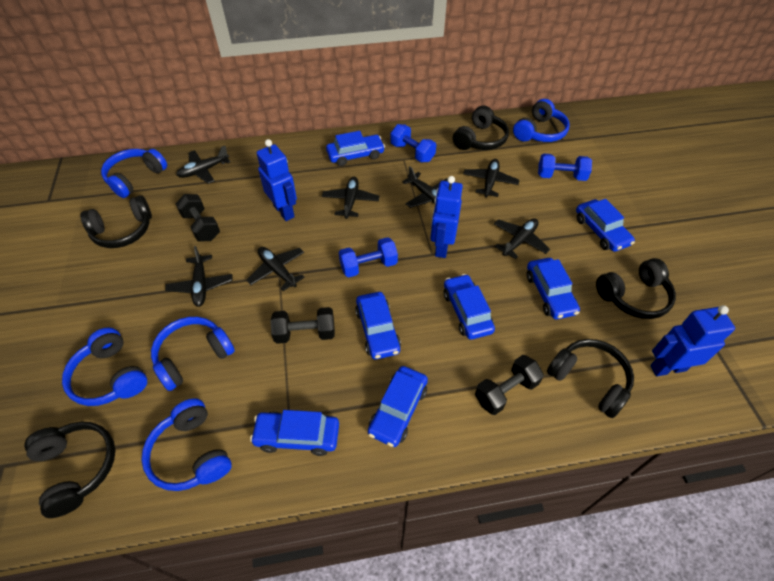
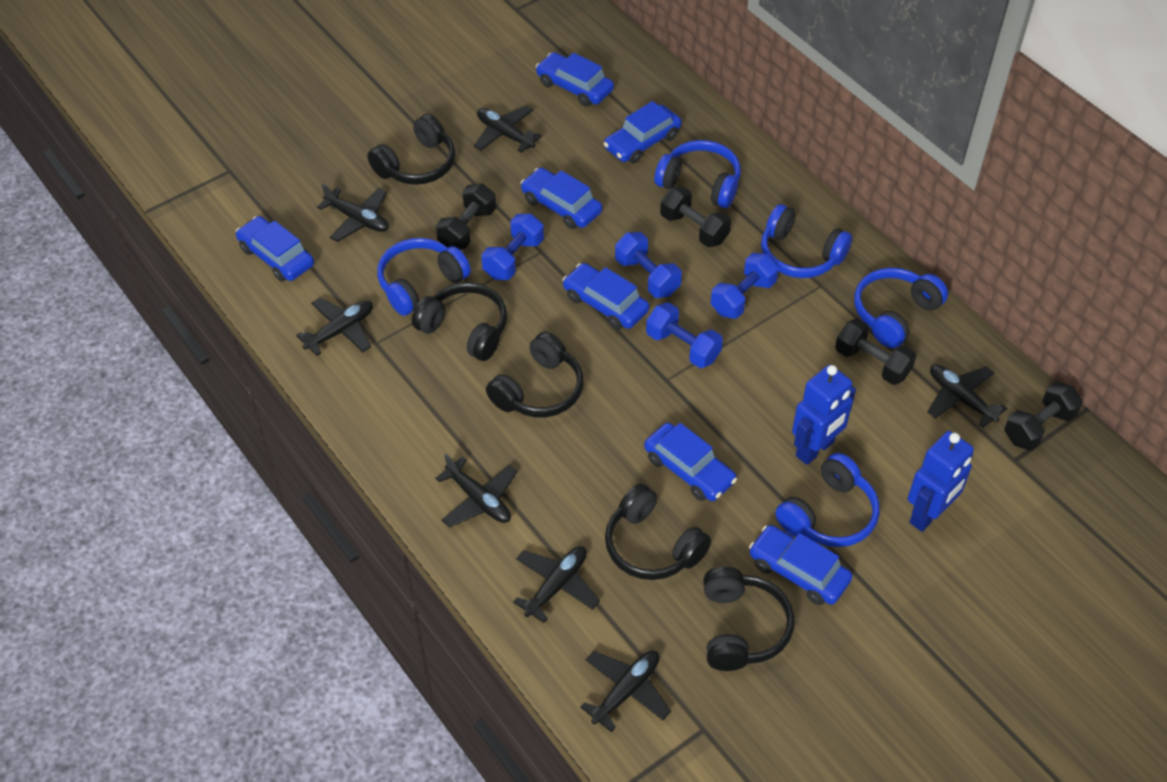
black dumbbell: [176,194,220,242] [270,307,335,344] [475,355,544,415] = 3 -> [436,183,496,250] [660,186,731,247] [835,318,916,385] [1004,381,1083,451] = 4
blue dumbbell: [339,237,398,277] [390,124,436,162] [538,154,592,181] = 3 -> [481,214,544,280] [615,232,682,298] [646,302,723,368] [711,253,779,319] = 4
blue robot: [257,139,297,221] [430,176,463,258] [650,305,735,376] = 3 -> [792,365,856,465] [908,431,974,532] = 2

